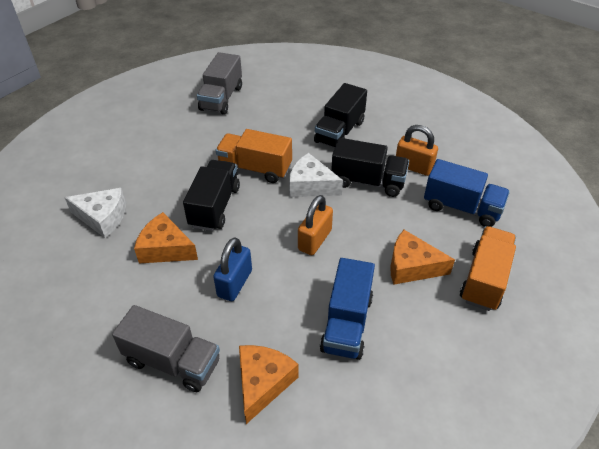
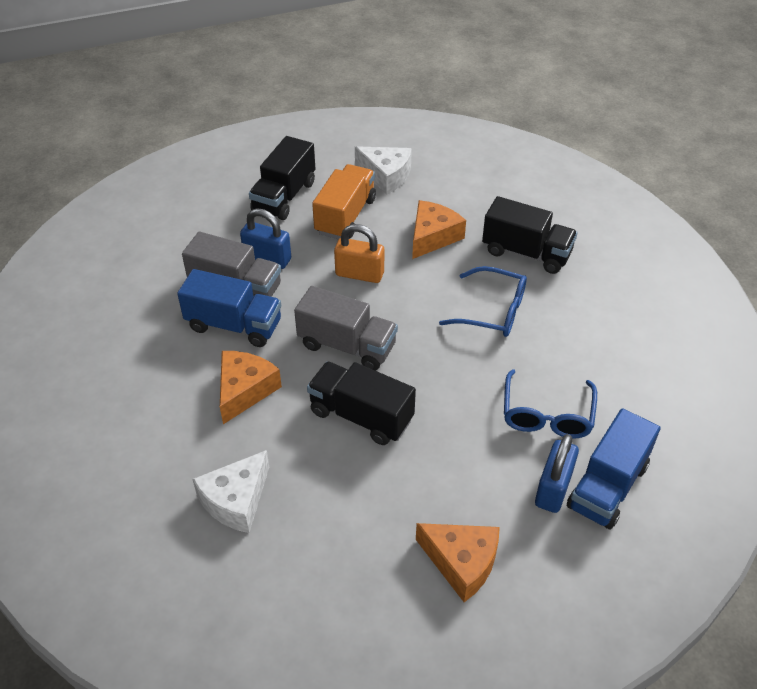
blue glasses: none = 0 -> [439,266,527,337] [504,369,597,439] = 2
blue padlock: [213,237,252,301] = 1 -> [240,209,291,269] [535,434,579,513] = 2
orange padlock: [298,195,333,255] [396,125,438,176] = 2 -> [334,224,384,283] = 1
orange truck: [216,129,292,183] [460,226,516,311] = 2 -> [312,164,376,239] = 1

